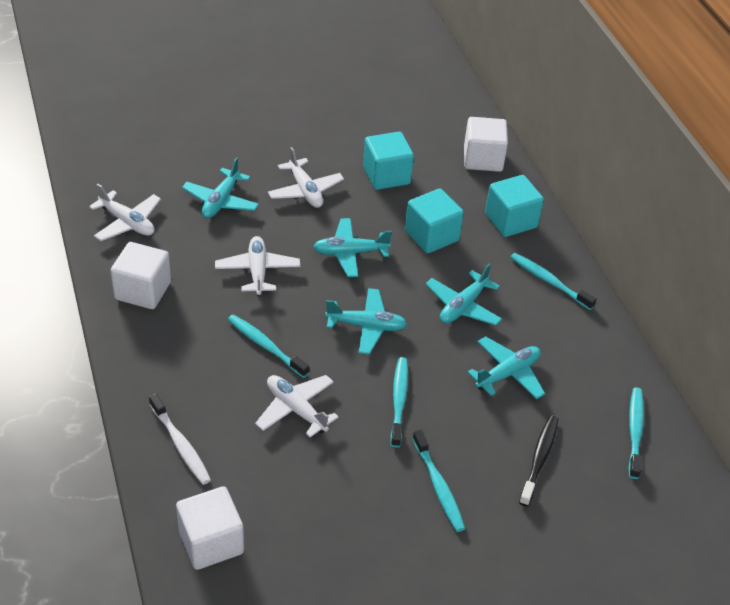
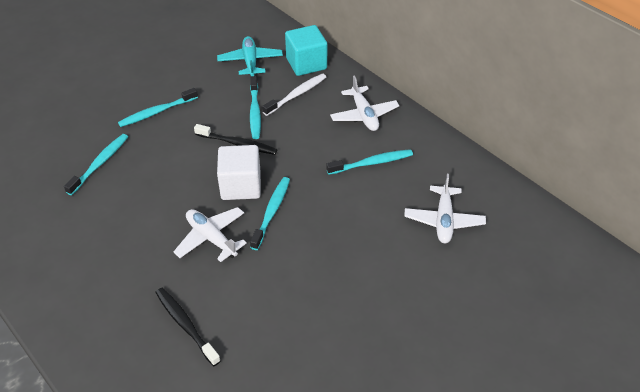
black toothbrush: [519,415,558,506] = 1 -> [155,288,221,366] [194,124,278,155] = 2
turquoise cube: [363,132,414,190] [405,189,464,253] [485,175,544,237] = 3 -> [285,25,327,76] = 1
turquoise plane: [182,157,259,218] [313,218,392,277] [325,288,407,355] [426,263,502,326] [467,336,545,400] = 5 -> [217,36,283,76] = 1
white cube: [111,242,171,309] [176,486,244,570] [464,117,508,172] = 3 -> [217,145,261,200] = 1
white plane: [89,184,161,241] [215,236,300,296] [255,375,338,437] [268,147,344,208] = 4 -> [173,207,247,262] [330,75,399,131] [404,174,486,243] = 3

